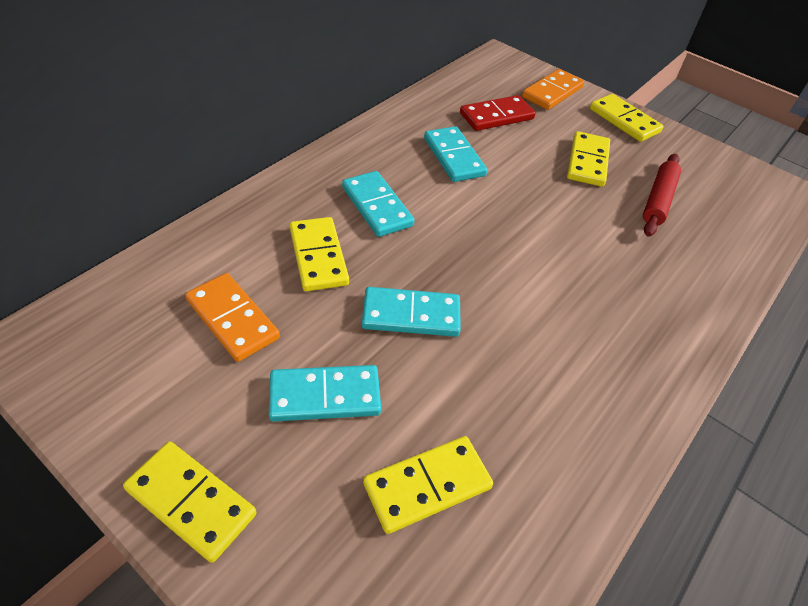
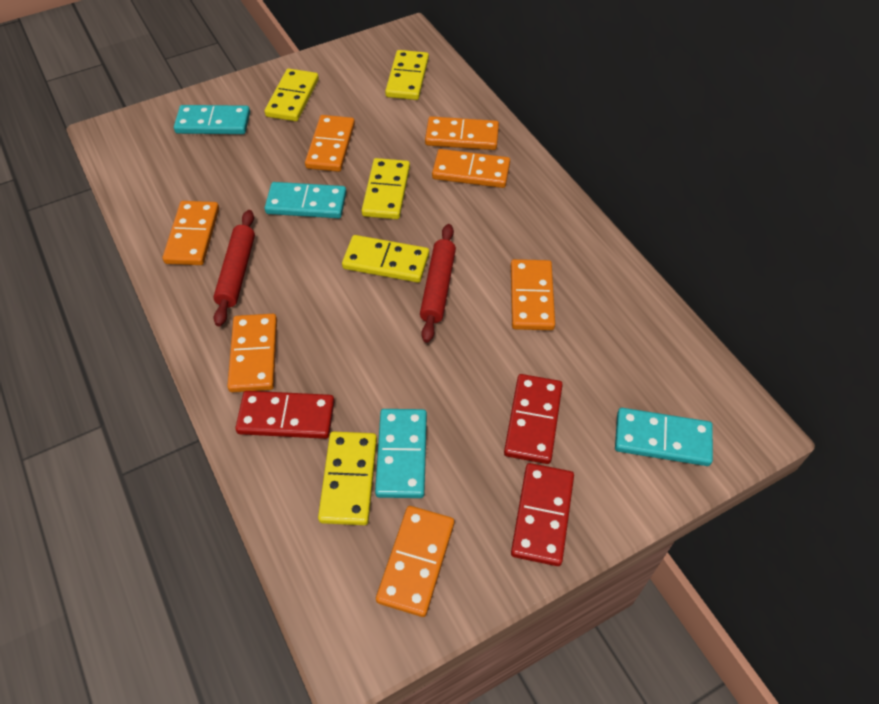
orange domino: [185,273,280,362] [522,69,584,110] = 2 -> [163,201,219,265] [227,314,277,392] [305,115,355,172] [376,506,454,617] [425,116,499,150] [432,149,510,188] [511,259,555,330] = 7
red domino: [460,95,535,131] = 1 -> [235,391,335,439] [504,374,563,464] [511,463,574,566] = 3
red rolling pin: [643,154,681,237] = 1 -> [213,210,255,326] [420,224,456,343] = 2

